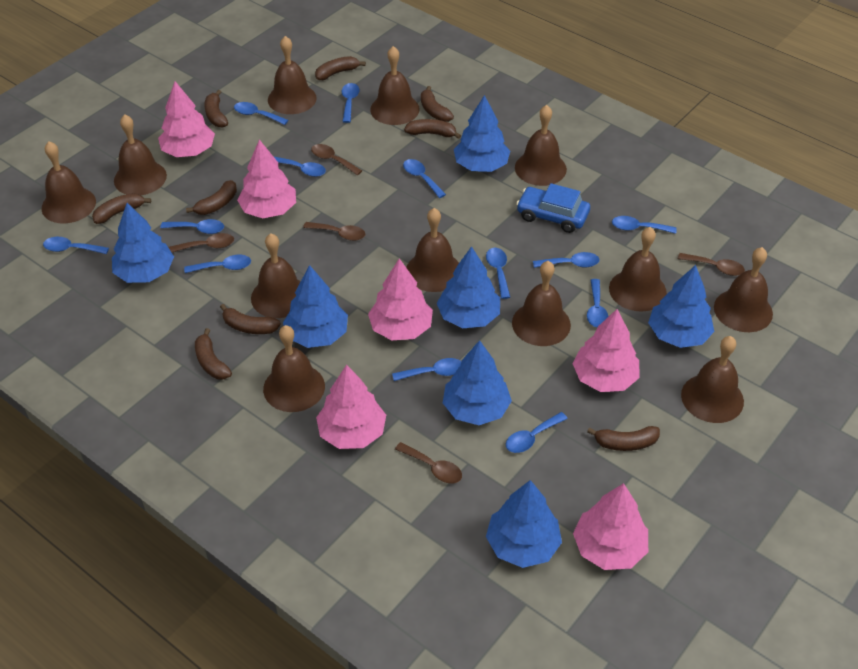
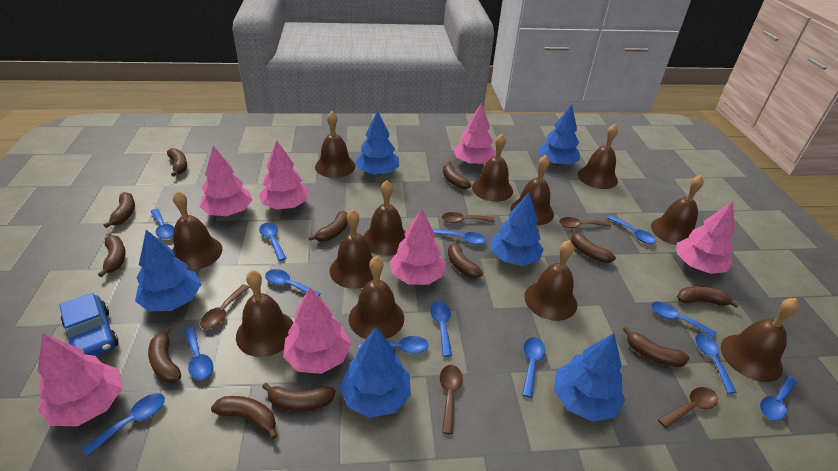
blue tree: [112,203,174,283] [283,265,348,348] [437,246,500,328] [443,340,512,425] [454,95,510,172] [486,480,562,568] [648,265,714,348] = 7 -> [135,230,201,312] [340,327,411,418] [355,111,399,175] [490,192,544,266] [538,104,580,166] [554,333,625,422] = 6
brown banana: [92,193,151,224] [186,180,237,215] [195,328,232,380] [204,90,228,128] [220,304,281,334] [315,56,366,80] [404,119,461,139] [421,86,454,122] [587,426,660,451] = 9 -> [98,235,126,277] [104,192,135,228] [148,327,181,383] [167,148,187,176] [211,396,277,439] [262,383,336,411] [308,211,348,241] [443,161,472,189] [448,239,483,278] [571,229,616,263] [623,327,689,367] [677,286,739,308] = 12
pink tree: [158,81,215,157] [237,139,296,218] [316,364,386,449] [368,258,433,340] [572,309,640,392] [573,483,648,570] = 6 -> [38,334,122,426] [200,146,252,216] [259,140,309,210] [283,287,351,374] [390,209,446,285] [454,103,496,165] [677,201,735,274] = 7

